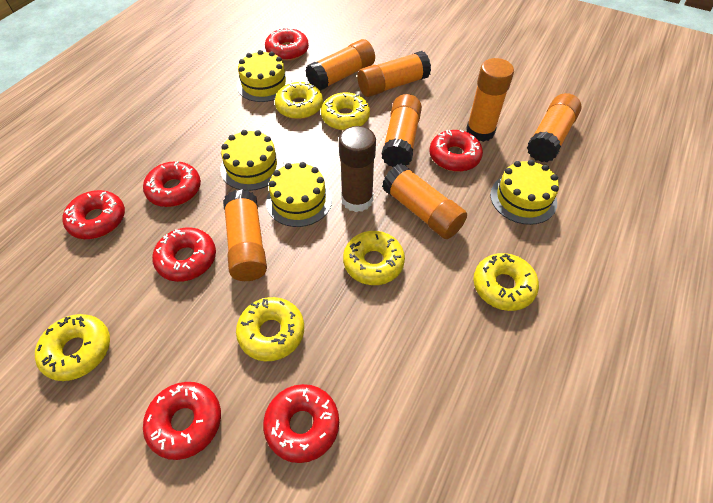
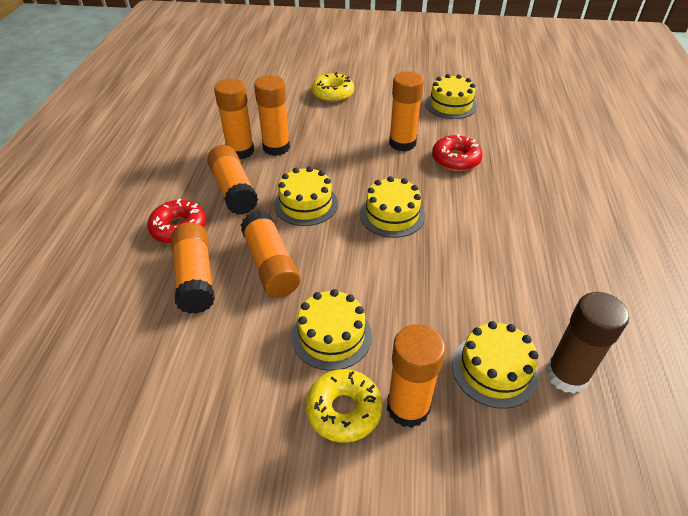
red donut: [62,190,125,239] [143,161,201,207] [143,382,221,460] [152,227,216,282] [263,384,339,463] [265,27,309,61] [429,130,483,172] = 7 -> [147,199,206,244] [432,134,483,171] = 2
yellow cake: [220,130,283,191] [237,50,291,102] [266,162,332,227] [490,160,559,225] = 4 -> [274,166,338,226] [292,289,372,371] [360,176,425,238] [425,74,477,119] [452,321,538,409] = 5
yellow donut: [35,314,110,381] [236,297,304,362] [275,81,323,119] [321,92,370,131] [343,231,405,285] [473,253,539,311] = 6 -> [305,369,382,443] [312,72,354,102] = 2

